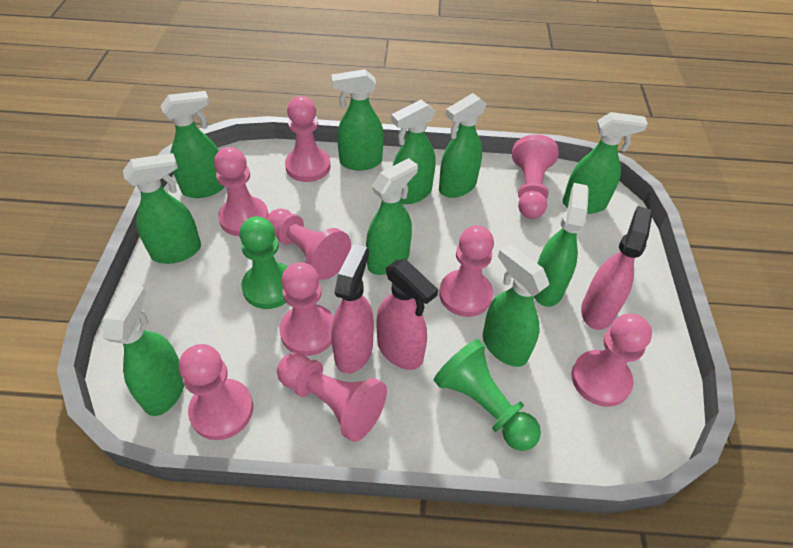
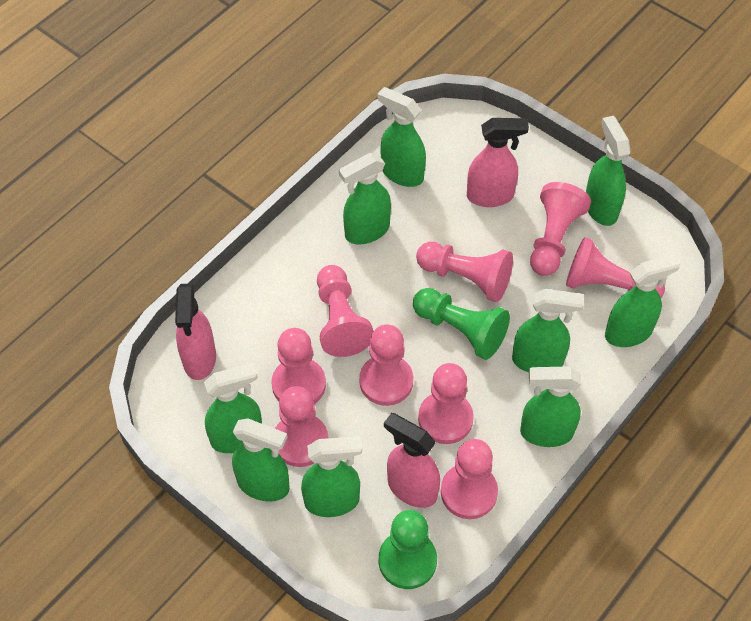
green spray bottle: [102,282,184,416] [123,153,201,264] [161,91,224,198] [331,69,384,170] [366,158,418,275] [391,100,435,204] [439,93,486,198] [483,244,549,367] [534,183,589,307] [563,112,648,214] = 10 -> [204,363,262,453] [232,419,290,502] [301,436,362,517] [339,153,391,245] [377,87,426,187] [512,289,584,372] [520,366,581,447] [586,116,631,226] [605,254,681,347] = 9

